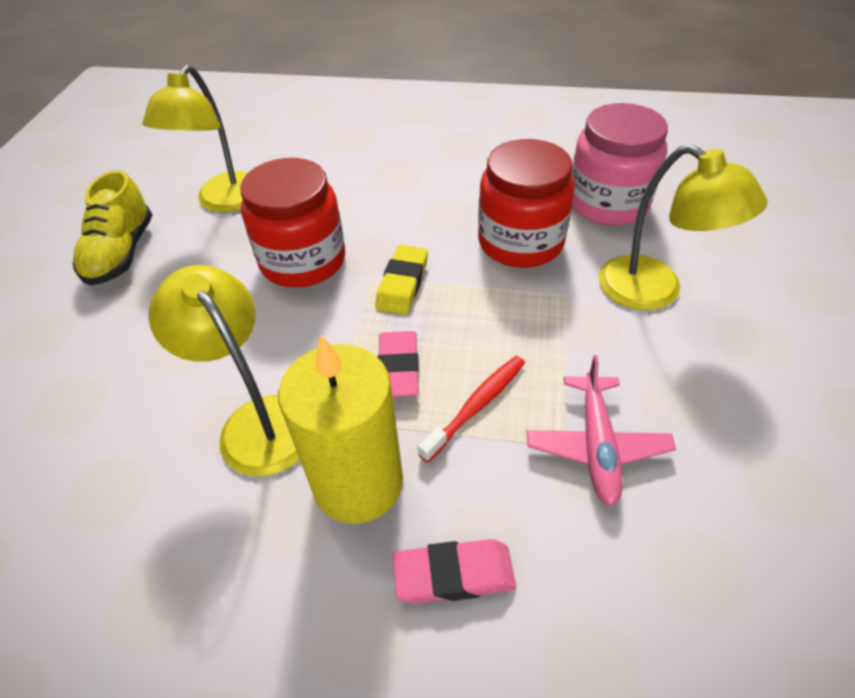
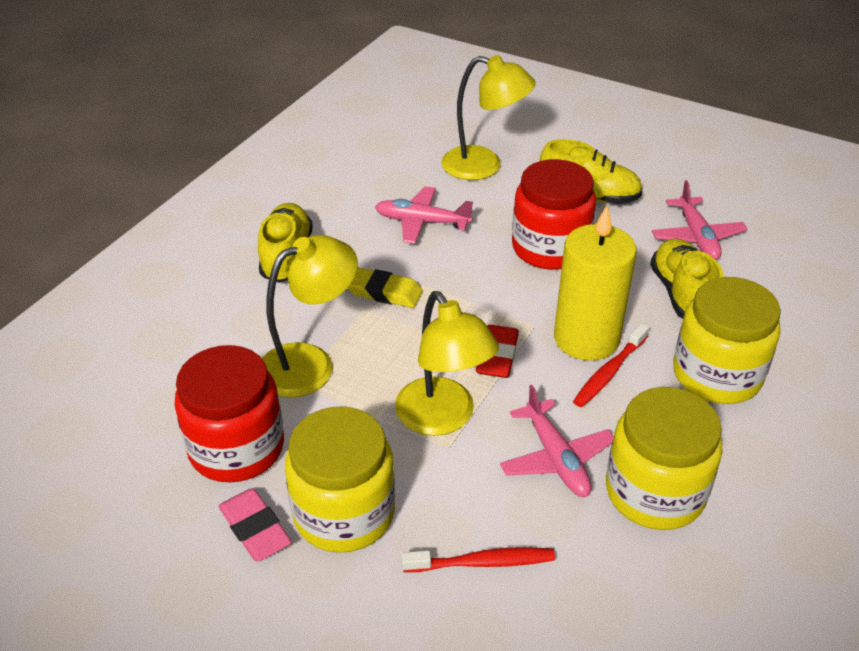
pink eraser: [378,331,419,397] [393,539,516,604] = 2 -> [218,488,292,561] = 1
pink jar: [571,103,668,226] = 1 -> none = 0
pink plane: [527,355,676,507] = 1 -> [375,186,473,244] [500,385,614,497] [652,180,748,260] = 3
red eraser: none = 0 -> [476,325,519,378] = 1
red toothbrush: [418,356,525,463] = 1 -> [401,547,555,572] [573,323,649,407] = 2
yellow jar: none = 0 -> [285,407,395,553] [606,387,723,530] [673,277,781,404] = 3
yellow shoe: [73,170,152,285] = 1 -> [258,203,313,283] [539,139,642,204] [650,238,724,319] = 3

